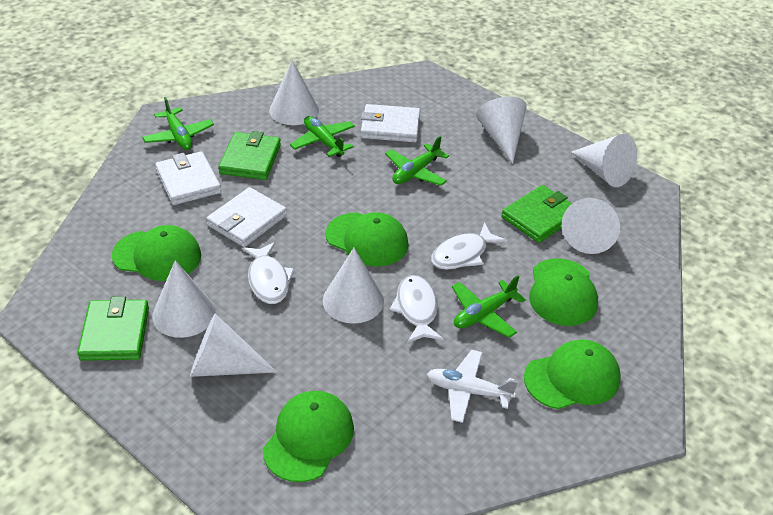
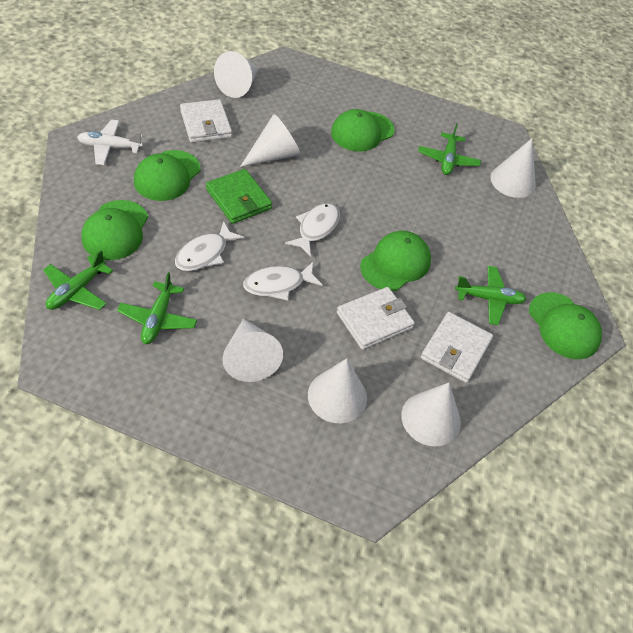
green wallet: [77,296,149,361] [218,131,281,180] [501,185,572,243] = 3 -> [206,169,272,224] = 1
white cone: [152,260,216,338] [190,314,277,377] [269,60,319,125] [323,248,384,324] [476,96,527,164] [562,198,620,254] [571,134,637,187] = 7 -> [214,51,259,98] [222,319,283,382] [240,114,300,167] [308,358,367,423] [401,383,461,447] [490,138,536,198] = 6

